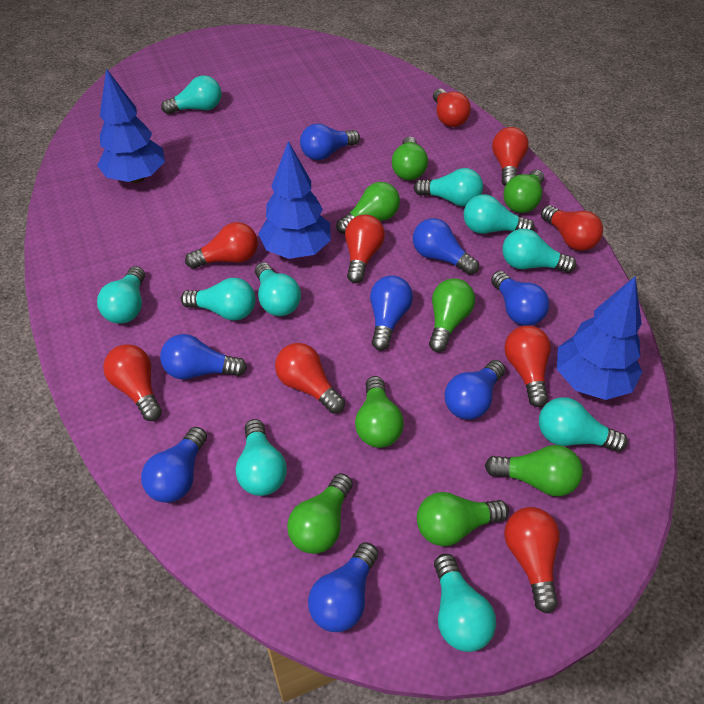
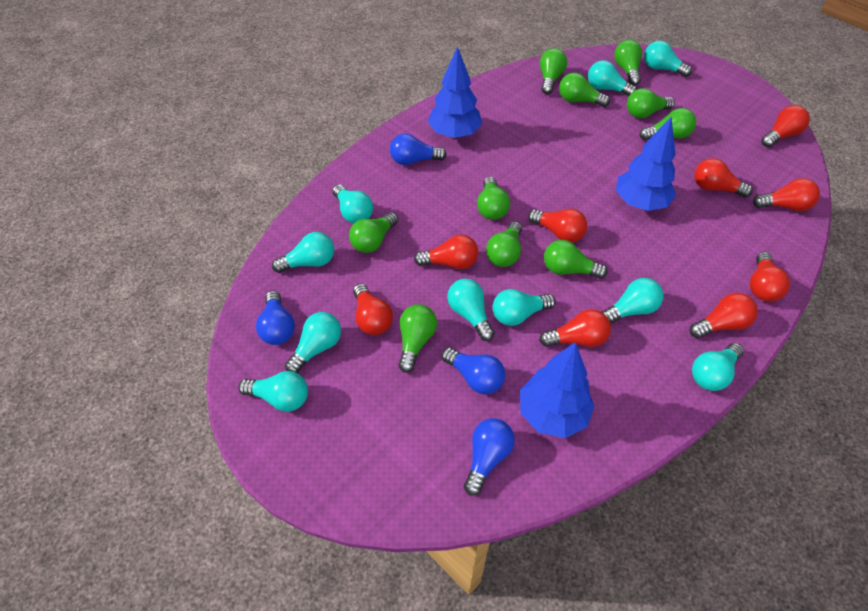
blue light bulb: [141,427,207,503] [160,334,247,380] [300,124,360,160] [308,542,378,632] [370,275,413,351] [413,218,479,275] [445,360,505,420] [491,271,549,326] = 8 -> [256,291,295,345] [390,134,447,165] [442,347,505,395] [464,418,515,496] = 4
green light bulb: [287,473,353,554] [336,182,400,234] [355,376,404,448] [392,137,428,180] [417,492,509,546] [429,278,475,352] [485,445,583,496] [504,170,544,213] = 8 -> [349,212,398,253] [398,304,437,373] [477,176,510,220] [486,221,522,267] [540,48,567,94] [544,240,608,279] [559,73,610,107] [614,40,642,86] [627,88,675,118] [639,108,696,140] = 10

